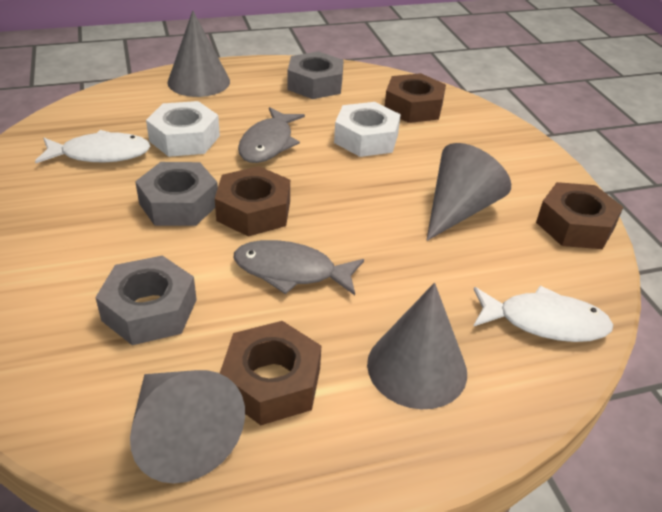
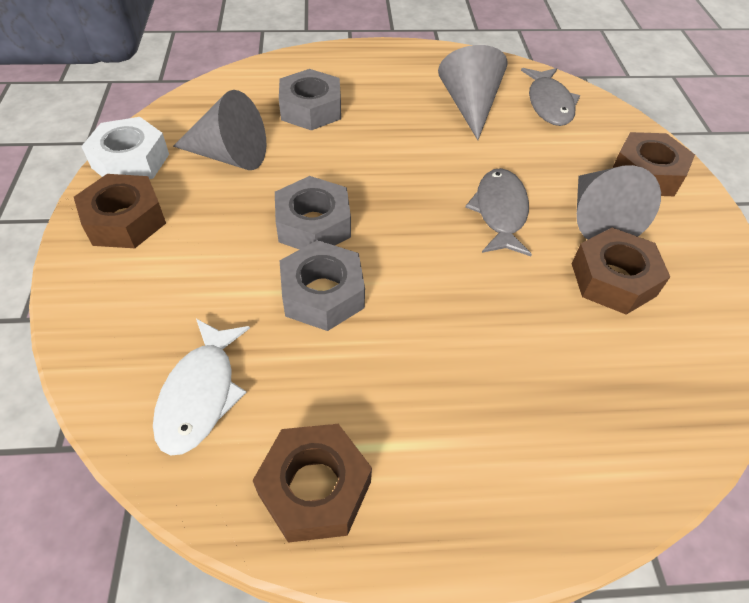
grey cone: [130,370,245,484] [168,10,230,97] [367,283,467,409] [426,143,511,241] = 4 -> [173,90,266,170] [438,45,508,140] [577,165,661,240] = 3
white fish: [35,130,150,163] [473,286,613,342] = 2 -> [153,319,250,455] = 1
white nut: [146,101,220,157] [334,102,401,157] = 2 -> [81,117,169,179] = 1

